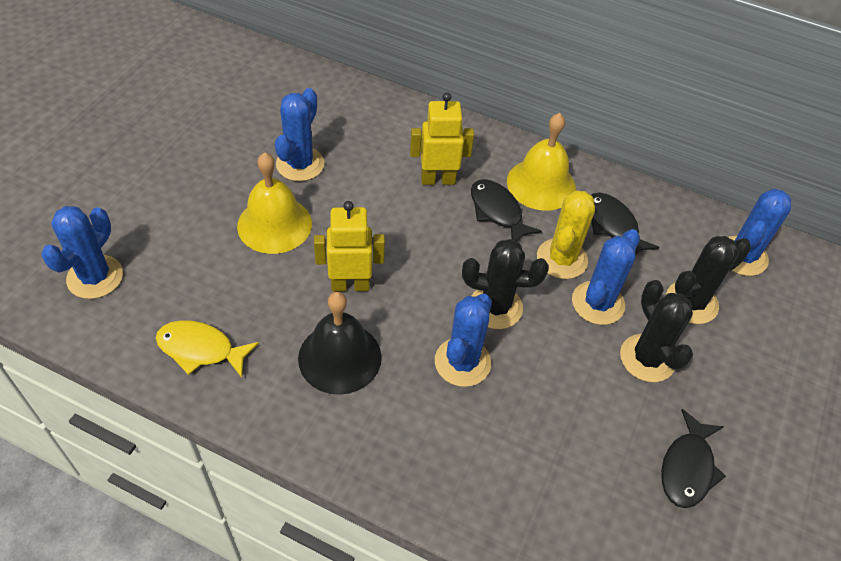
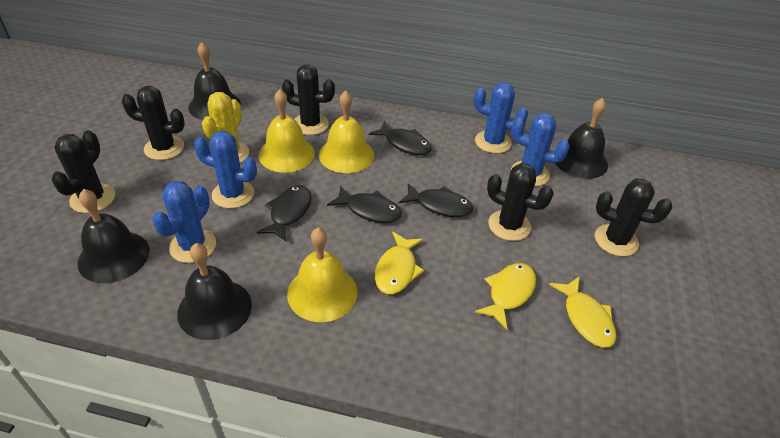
black bell: [298,292,382,395] = 1 -> [78,189,150,283] [177,243,252,340] [188,42,241,120] [555,98,608,179] = 4
black cactus: [462,239,549,329] [620,280,693,382] [666,236,751,324] = 3 -> [51,130,115,213] [122,86,185,160] [282,64,335,135] [487,163,554,241] [595,179,672,256] = 5
black fish: [471,179,542,242] [591,192,659,256] [661,409,726,508] = 3 -> [257,185,312,242] [327,186,402,223] [369,121,432,155] [399,183,473,217] = 4
blue cactus: [41,206,123,299] [275,88,324,181] [435,294,492,387] [572,229,640,325] [728,189,791,276] = 5 -> [152,181,216,263] [194,131,257,208] [473,83,528,153] [511,113,570,186] = 4
yellow bell: [237,152,312,254] [507,113,576,211] = 2 -> [258,89,315,173] [287,227,358,322] [319,91,374,173] = 3
yellow fish: [156,320,259,378] = 1 -> [375,232,424,294] [475,263,536,329] [549,277,616,348] = 3
yellow robot: [314,201,385,292] [410,92,474,185] = 2 -> none = 0

